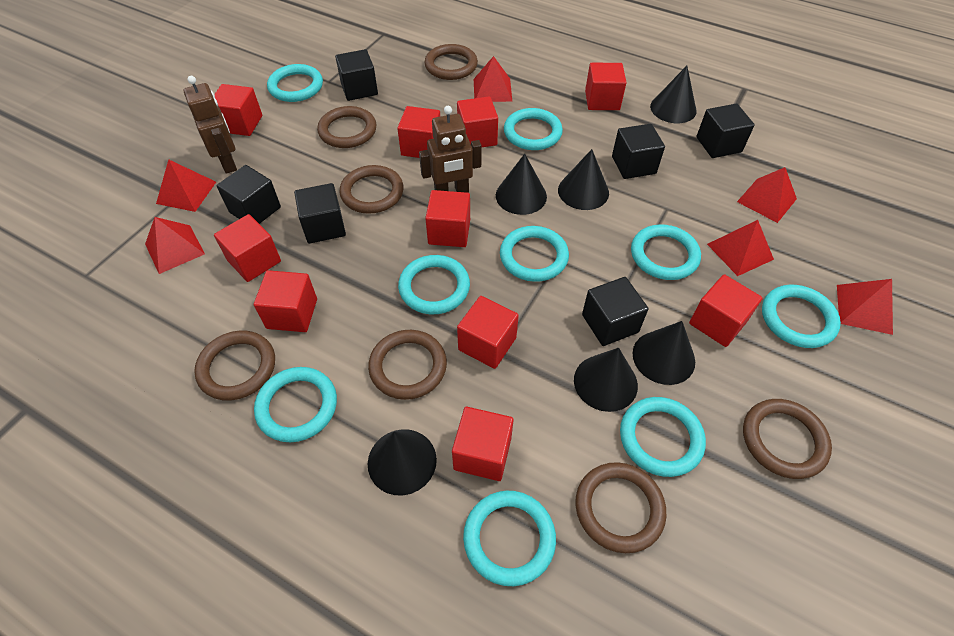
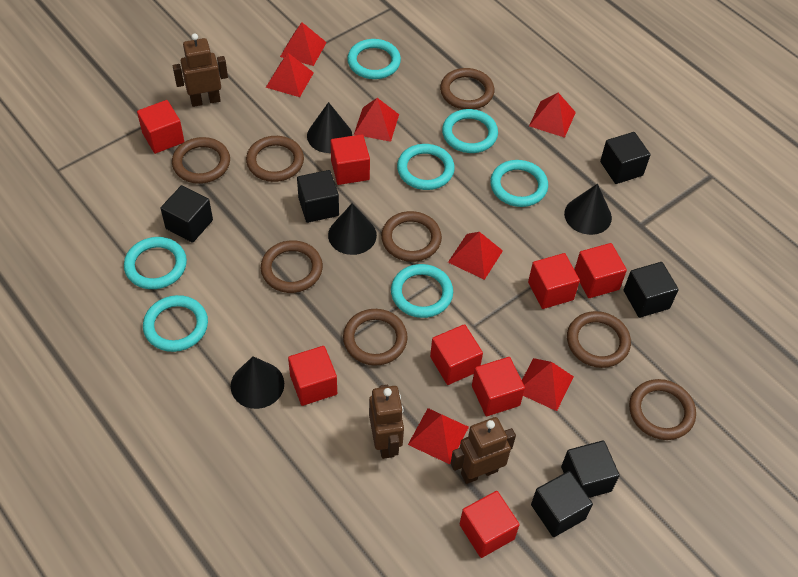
black cone: [368,429,437,496] [496,154,547,215] [558,149,609,210] [574,348,638,412] [632,321,695,385] [650,66,696,123] = 6 -> [231,356,284,409] [307,102,352,153] [328,203,377,255] [564,183,612,235] = 4
brown ring: [194,330,275,401] [317,106,377,148] [339,165,404,214] [368,330,447,400] [424,44,478,80] [575,462,667,553] [743,399,832,479] = 7 -> [172,137,230,184] [246,136,304,182] [261,240,323,293] [343,309,408,366] [381,211,442,262] [440,68,494,109] [567,311,631,368] [629,379,696,440] = 8
brown robot: [184,76,237,174] [419,106,482,193] = 2 -> [173,33,228,107] [369,385,404,459] [451,417,516,484] = 3
red cube: [214,84,262,136] [214,214,281,282] [254,270,317,332] [397,106,440,158] [425,190,470,247] [452,407,514,481] [457,96,498,147] [457,296,519,369] [585,63,627,110] [689,274,762,347] = 10 -> [137,100,184,154] [288,346,337,406] [330,134,370,185] [430,324,483,385] [460,491,520,558] [472,357,525,416] [528,253,580,309] [575,243,627,298] = 8
red pyramid: [145,217,205,274] [156,160,216,212] [474,56,512,102] [707,220,774,276] [737,167,797,223] [837,279,893,335] = 6 -> [266,53,314,97] [280,22,327,66] [354,98,399,142] [408,408,469,464] [448,232,503,280] [522,358,574,411] [529,93,576,138] = 7
turquoise ring: [254,367,337,442] [267,64,323,102] [398,255,470,314] [463,491,556,586] [500,226,569,282] [504,108,563,150] [620,397,706,477] [631,224,701,280] [762,285,841,348] = 9 -> [124,237,187,289] [143,295,208,352] [347,39,401,79] [391,264,453,318] [397,144,455,190] [442,109,498,153] [490,160,548,207] = 7

